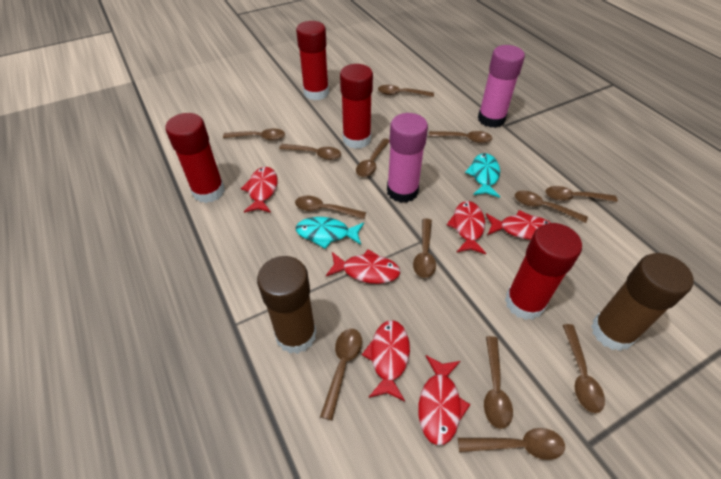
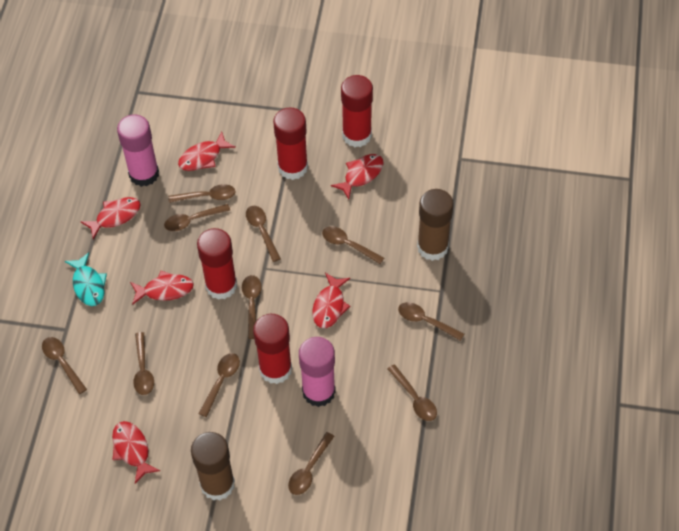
brown spoon: [223,128,285,141] [279,144,341,160] [295,196,366,219] [320,329,362,420] [356,138,389,177] [378,85,434,97] [413,218,436,278] [429,131,492,143] [458,428,565,460] [484,336,513,429] [515,191,588,223] [546,186,618,202] [563,324,605,413] = 13 -> [42,337,87,394] [133,332,154,395] [164,204,230,231] [168,184,236,203] [199,353,240,417] [242,275,262,339] [246,206,281,262] [288,432,334,495] [322,226,384,264] [388,364,437,421] [398,302,464,341] = 11
turquoise fish: [296,217,364,249] [465,153,500,198] = 2 -> [65,252,107,306] = 1

